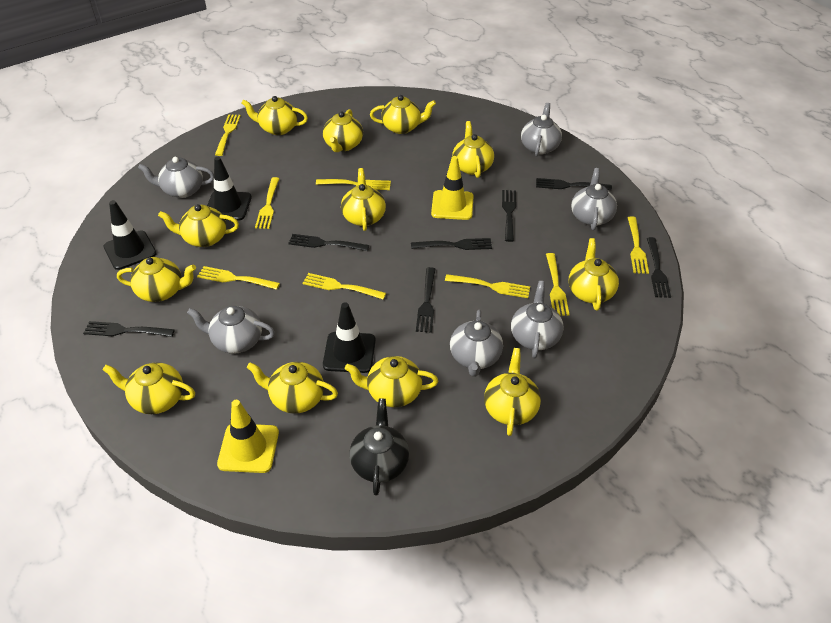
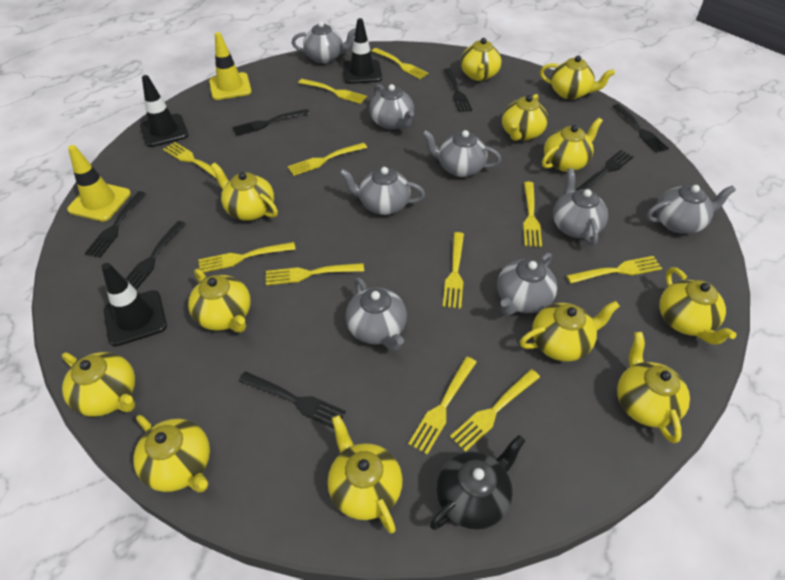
grey teapot: [138,157,214,198] [187,306,275,354] [450,310,503,377] [511,281,564,358] [521,103,562,157] [571,168,617,230] = 6 -> [292,21,356,64] [339,167,425,215] [345,277,407,351] [369,84,414,129] [422,130,501,177] [497,253,557,315] [553,168,608,246] [646,185,736,234] = 8
yellow fork: [197,266,280,290] [215,114,241,156] [255,177,280,229] [303,273,386,300] [316,179,391,190] [445,274,530,298] [546,253,570,316] [627,216,649,274] = 8 -> [163,142,226,179] [198,242,296,273] [266,263,364,285] [288,143,367,176] [298,79,367,104] [372,48,429,79] [408,357,477,454] [443,232,464,309] [450,369,540,452] [523,182,542,247] [566,256,662,284] = 11

